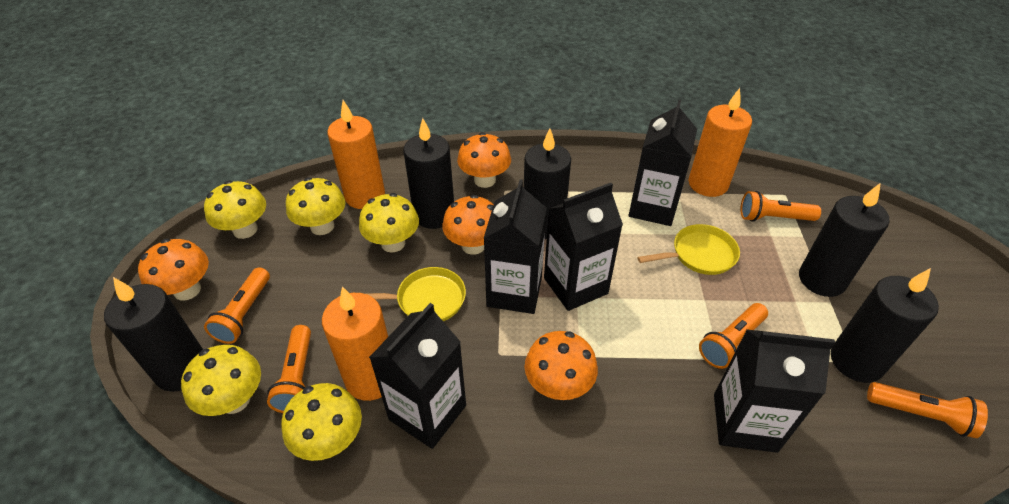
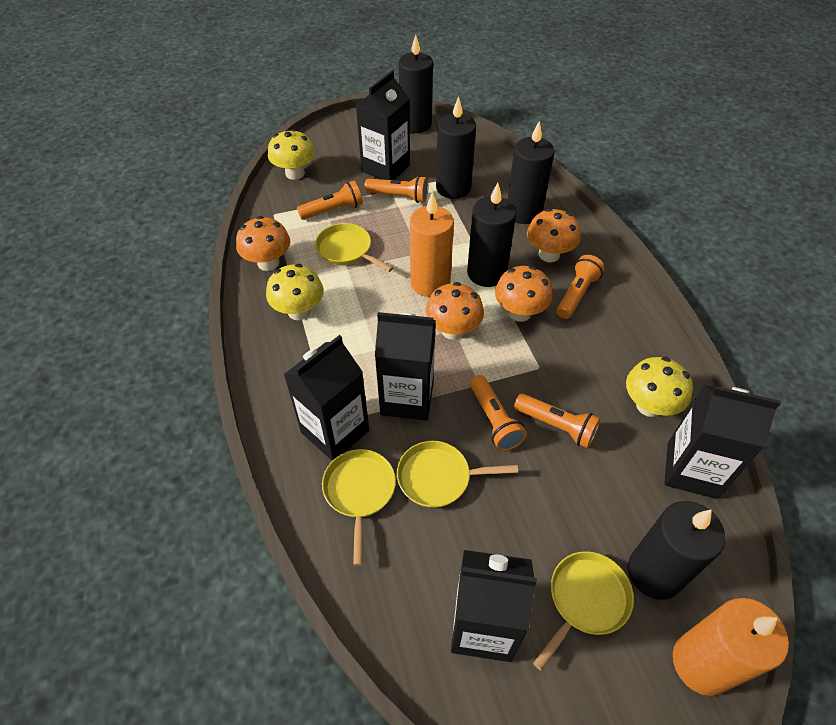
orange candle: [322,286,388,401] [327,100,385,209] [689,88,752,197] = 3 -> [410,192,454,297] [673,598,789,696] = 2
yellow mushroom: [181,345,261,416] [204,181,266,239] [281,383,362,461] [286,177,345,235] [359,193,419,253] = 5 -> [266,264,324,320] [268,129,315,180] [626,357,693,417] = 3
yellow pan: [367,267,466,321] [637,224,740,275] = 2 -> [315,223,393,272] [322,449,396,566] [397,441,518,508] [533,551,634,671] = 4

